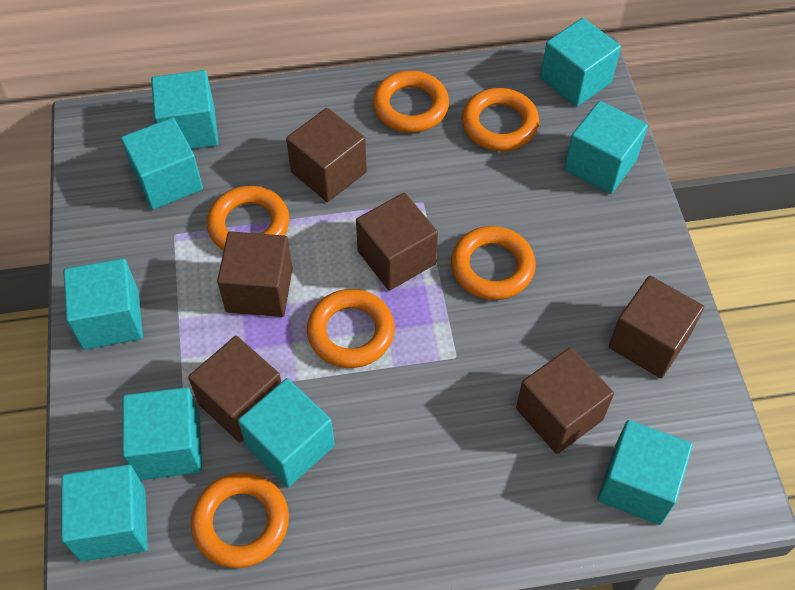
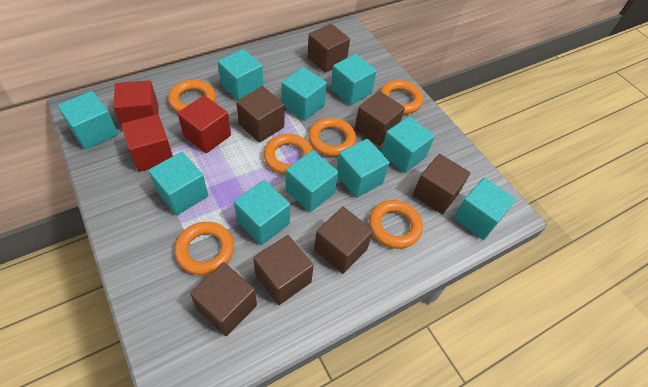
brown cube: [188,336,281,442] [217,231,293,317] [286,108,367,202] [356,193,438,291] [516,347,614,454] [609,276,704,378] = 6 -> [190,262,257,336] [236,86,284,143] [253,235,314,305] [308,24,350,73] [314,207,373,274] [355,91,405,146] [413,154,470,214] = 7
red cube: none = 0 -> [113,80,158,127] [121,114,173,172] [177,95,231,153] = 3
turquoise cube: [61,465,148,562] [63,258,143,350] [121,117,203,210] [122,387,202,480] [151,70,218,149] [238,378,335,487] [540,18,621,107] [564,101,648,194] [598,420,693,525] = 9 -> [58,91,118,150] [148,152,208,215] [218,49,264,100] [234,180,290,245] [281,67,327,121] [286,150,339,212] [331,54,377,106] [337,139,390,198] [381,116,435,173] [453,178,516,240] = 10

